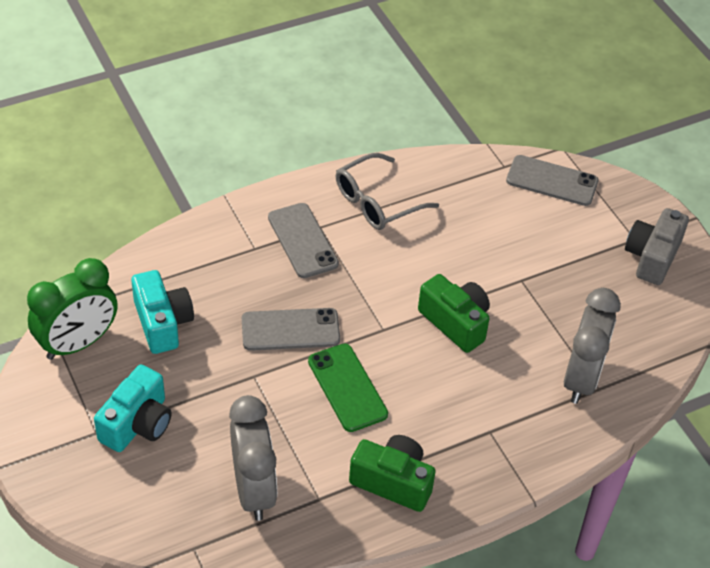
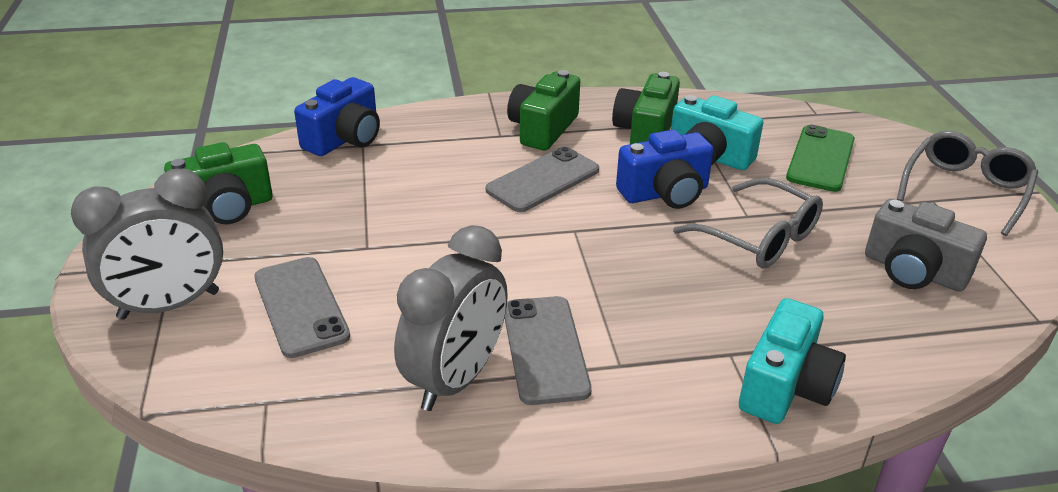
blue camera: none = 0 -> [294,77,380,156] [616,130,714,209] = 2
green camera: [349,435,436,512] [418,274,490,353] = 2 -> [164,142,273,224] [507,70,580,151] [612,72,680,144] = 3
green clock: [27,258,117,360] = 1 -> none = 0
grey glasses: [336,153,439,230] = 1 -> [673,178,823,268] [897,131,1038,236] = 2

